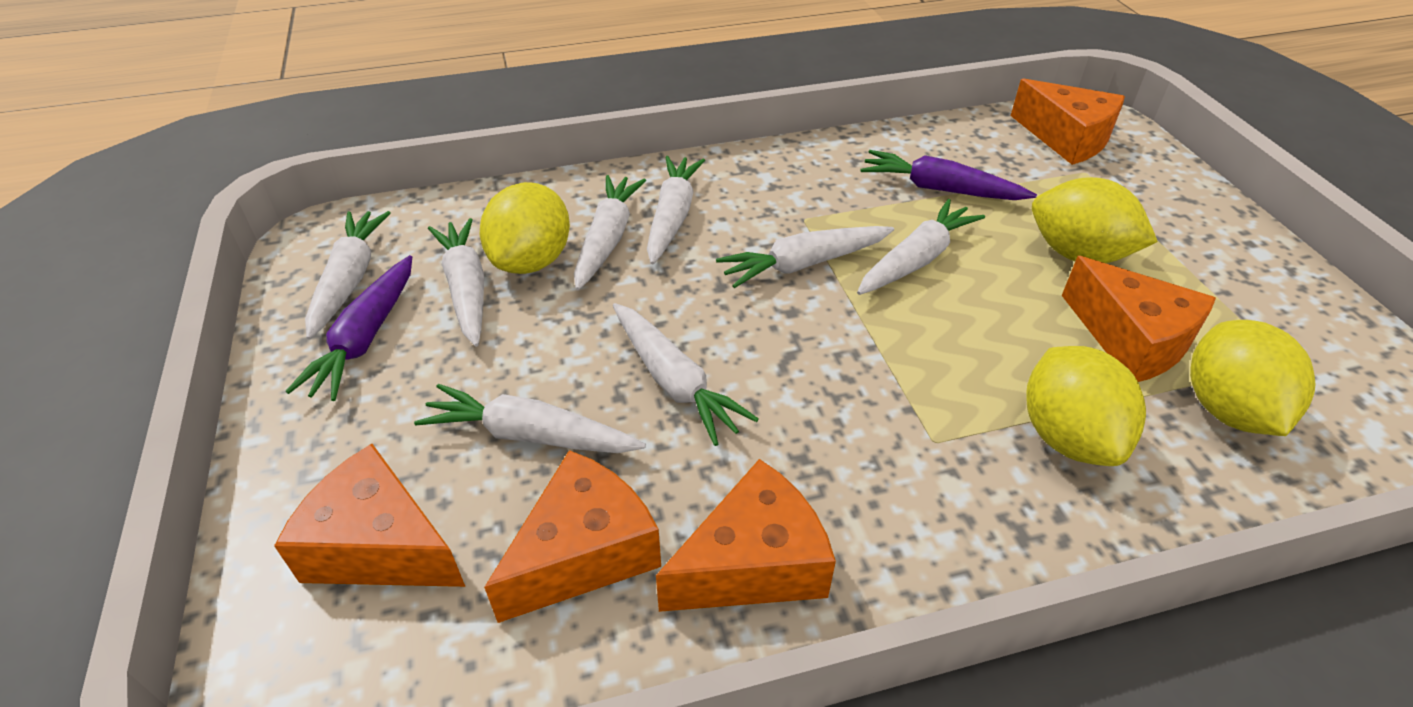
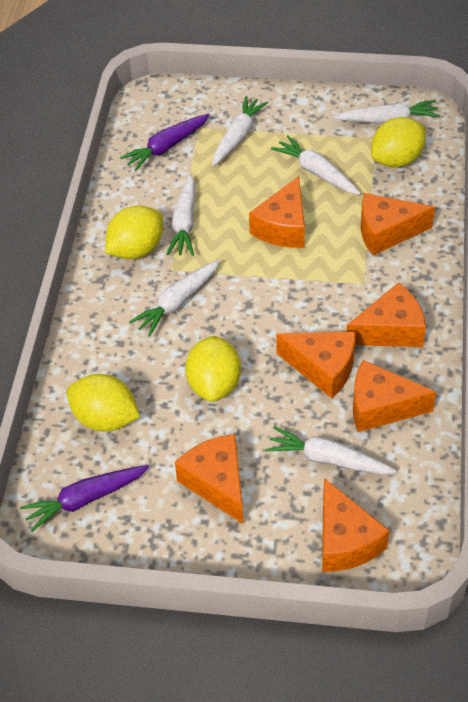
orange cheese: [274,444,466,587] [484,450,661,623] [656,459,836,612] [1010,78,1125,165] [1062,256,1216,382] = 5 -> [175,434,243,523] [249,176,305,248] [276,331,355,398] [322,478,390,572] [347,282,426,347] [353,360,436,432] [361,193,435,255] = 7
white carrot: [305,211,391,340] [414,384,646,453] [428,218,484,347] [574,175,646,290] [613,303,759,446] [647,156,705,264] [716,226,894,288] [857,199,985,295] = 8 -> [129,259,220,337] [166,174,195,256] [212,96,268,167] [265,426,397,474] [271,135,361,195] [333,100,440,124] = 6

